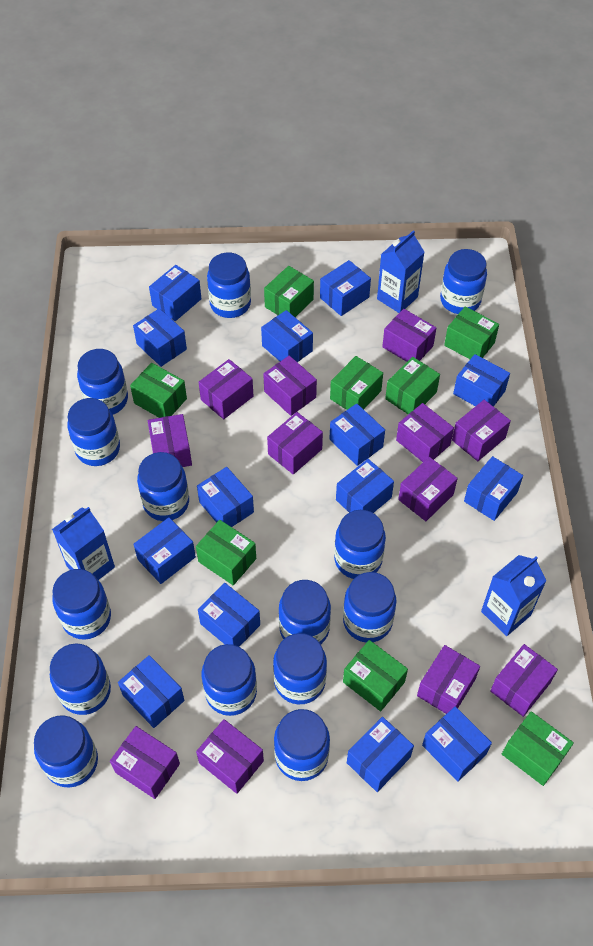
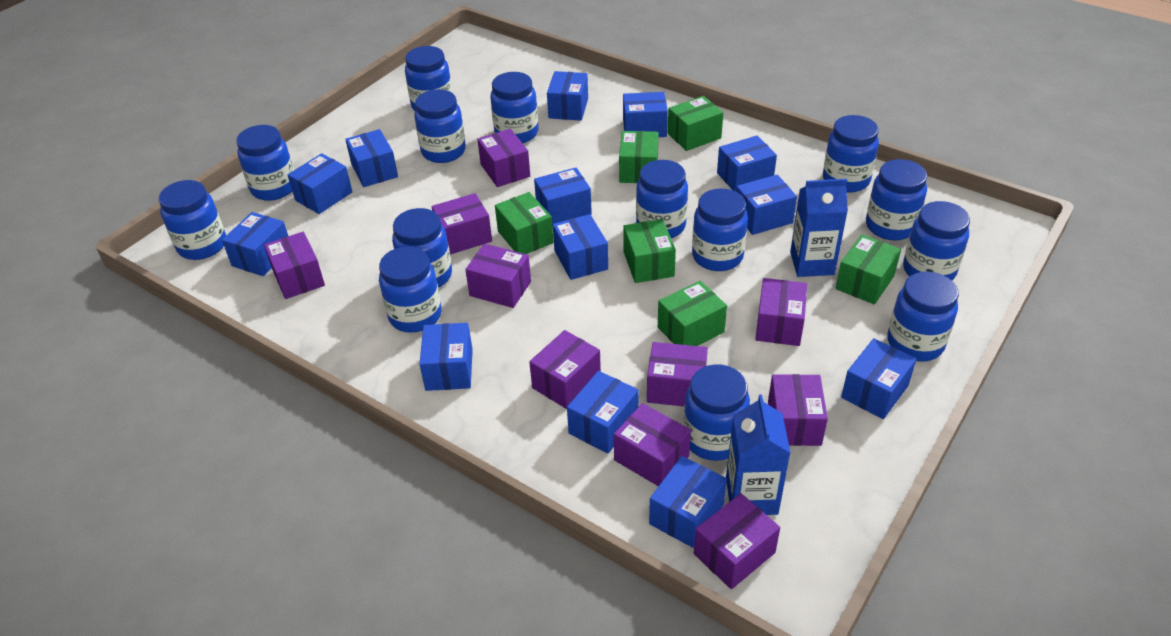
blue box: [118,655,185,728] [133,308,187,367] [133,517,196,584] [149,265,201,321] [197,467,254,527] [198,583,260,647] [261,310,313,362] [320,260,371,316] [329,404,385,466] [336,459,394,513] [347,717,414,792] [422,706,492,782] [453,354,510,407] [464,456,523,521] = 14 -> [222,212,288,276] [288,153,352,214] [345,129,398,187] [419,323,473,391] [534,168,592,226] [547,71,588,121] [553,214,608,280] [567,371,639,454] [623,92,668,137] [649,456,727,548] [717,136,777,192] [736,175,797,235] [841,338,917,419] = 13
blue carton: [52,507,115,580] [377,230,424,313] [481,555,547,636] = 3 -> [726,394,790,515] [790,179,848,277] = 2
green box: [130,363,187,418] [196,520,256,585] [264,266,314,317] [330,356,383,410] [343,640,408,711] [385,357,440,414] [444,306,499,359] [502,711,574,786] = 8 -> [495,192,554,254] [619,131,659,183] [623,219,676,283] [658,281,727,346] [668,96,723,151] [836,234,901,305] = 6
purple box: [110,726,180,799] [148,414,192,467] [196,719,264,794] [199,359,253,419] [263,355,317,416] [267,412,323,475] [382,309,436,362] [396,403,454,462] [398,457,458,521] [417,645,480,714] [452,400,511,461] [490,644,558,717] = 12 -> [264,232,325,299] [432,193,492,255] [465,244,531,308] [477,129,530,187] [529,330,601,409] [614,403,691,486] [647,342,708,406] [694,493,780,589] [755,278,807,346] [768,374,828,446] = 10

